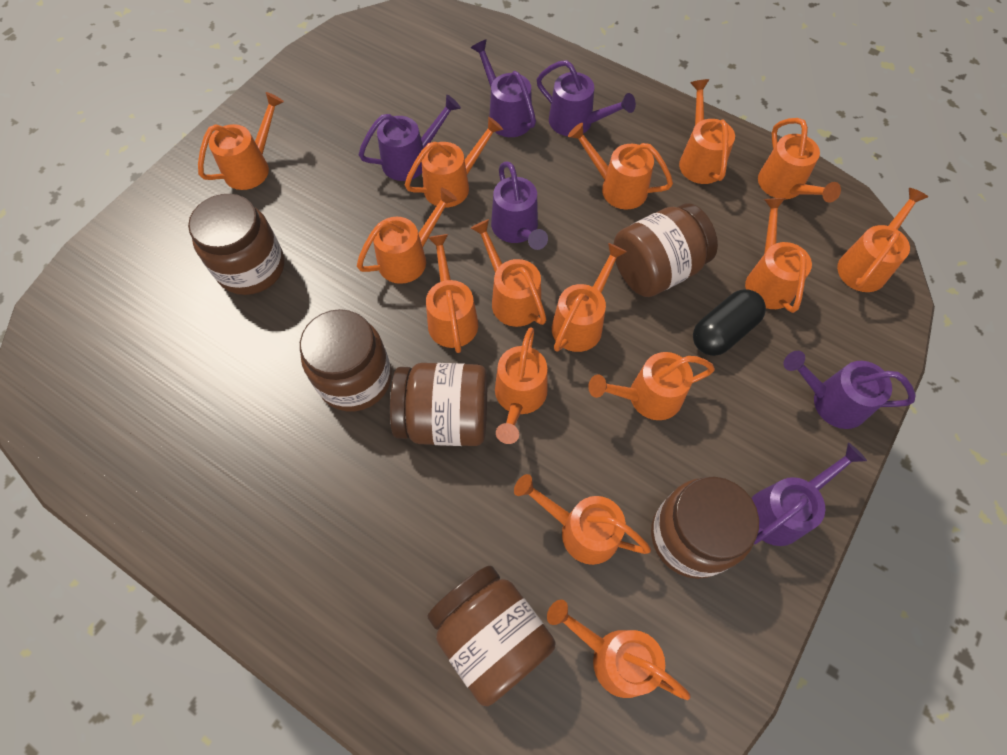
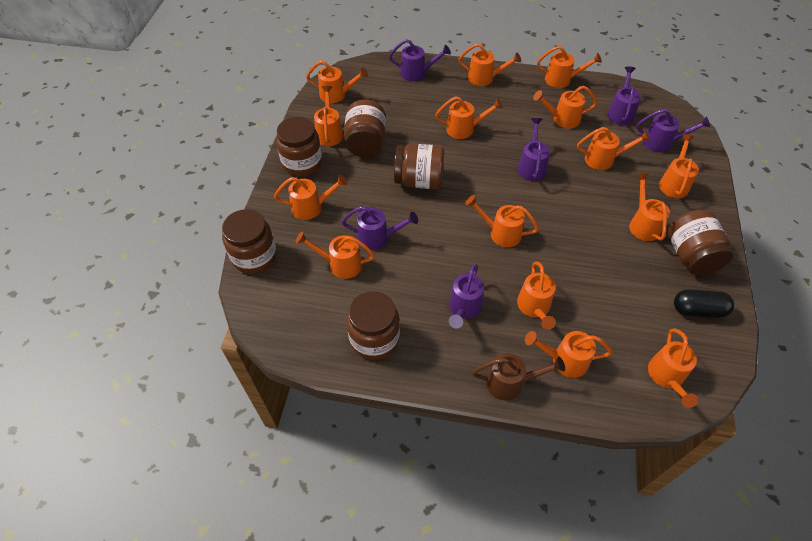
brown watering can: none = 0 -> [472,353,565,400] = 1

